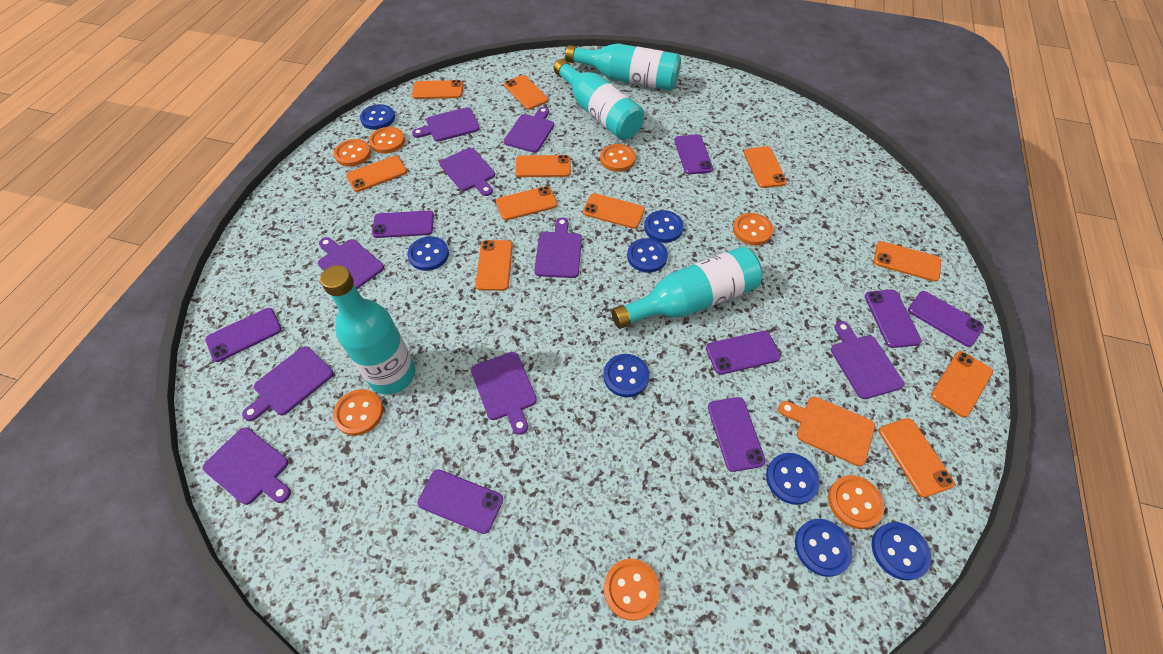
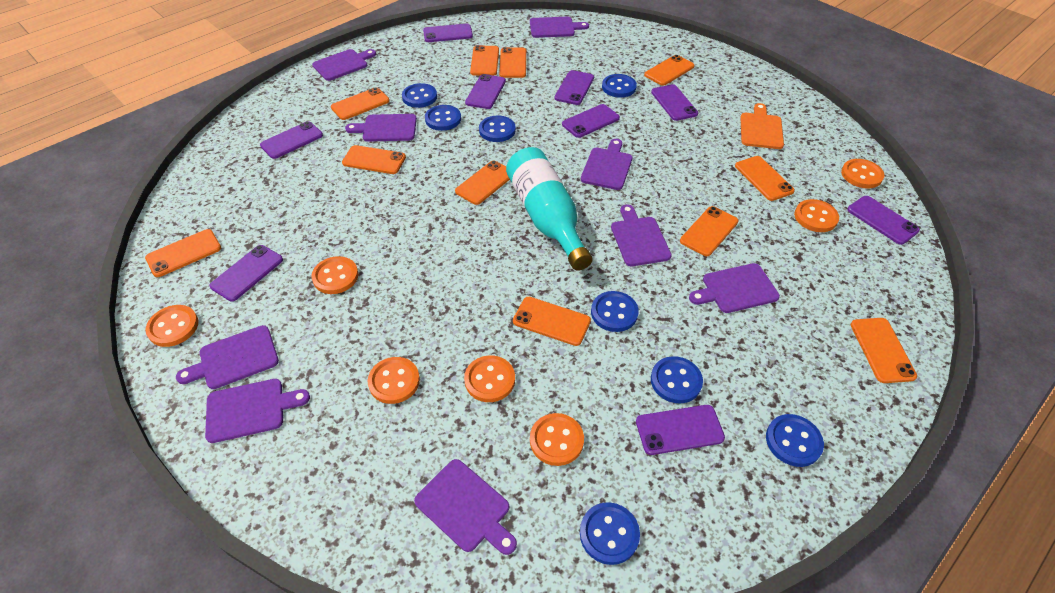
purple phone: [205,308,282,362] [372,211,434,238] [417,470,503,534] [674,134,713,174] [706,331,781,375] [708,397,766,472] [865,290,922,348] [908,291,984,347] = 8 -> [209,245,283,301] [260,121,323,159] [423,24,473,42] [465,74,506,109] [554,70,594,105] [562,104,620,138] [636,405,725,455] [651,84,698,121] [847,196,920,245] = 9
turquoise bottle: [320,265,415,394] [554,59,645,140] [565,43,681,91] [611,247,762,329] = 4 -> [506,147,592,271] = 1

